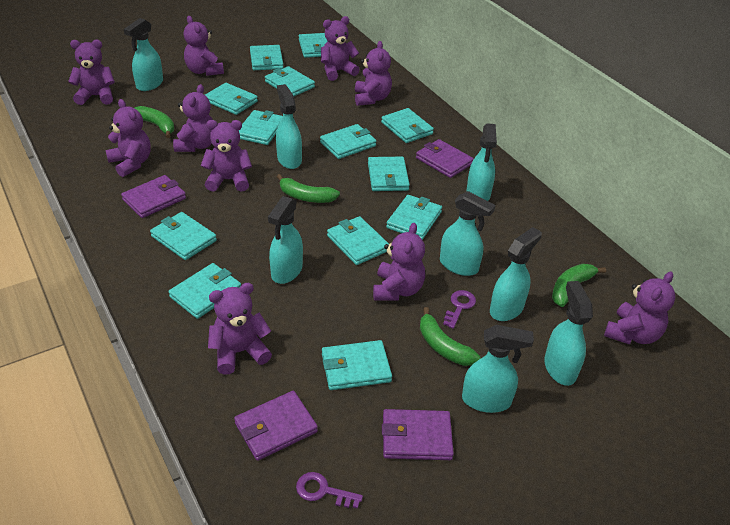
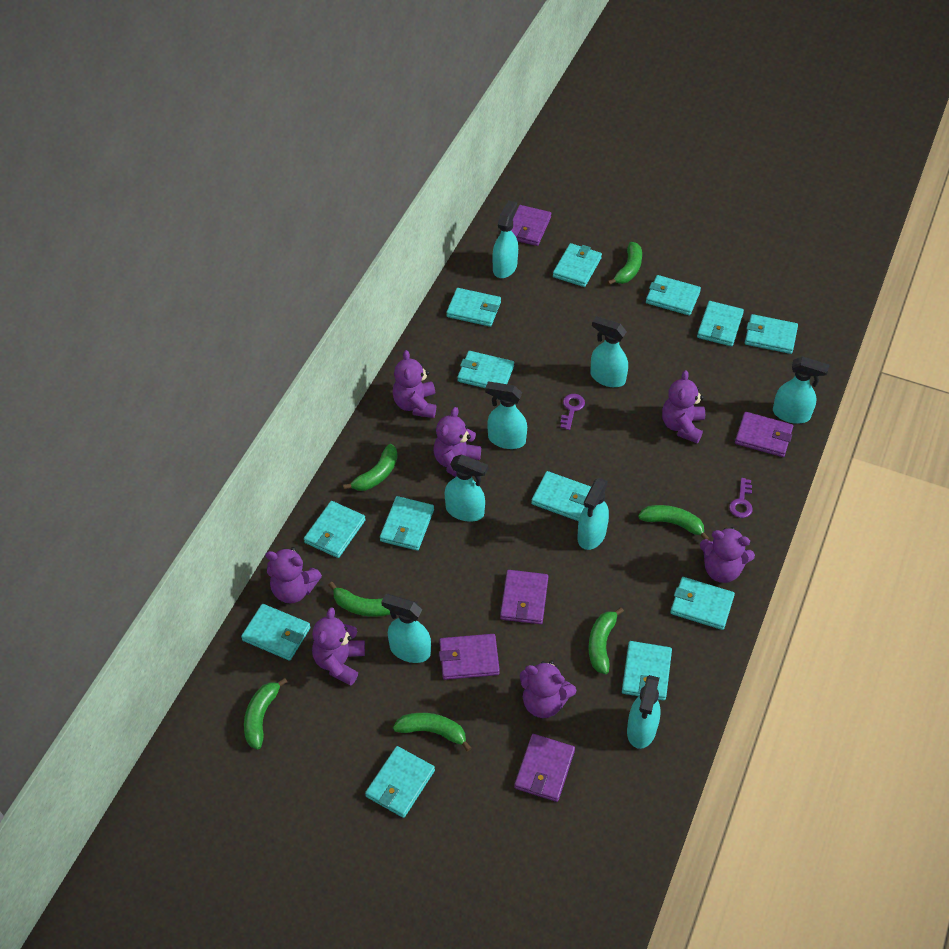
green banana: [135,106,174,138] [277,174,340,203] [420,307,481,366] [552,264,606,307] = 4 -> [244,678,287,750] [329,582,391,617] [343,444,398,491] [393,713,471,751] [588,607,624,674] [607,242,642,285] [638,505,709,540] = 7
purple teddy bear: [68,40,115,105] [106,99,151,177] [173,84,213,152] [184,16,224,76] [201,120,252,192] [208,283,272,375] [321,16,360,81] [355,41,392,106] [373,223,425,300] [604,271,675,345] = 10 -> [265,547,322,603] [312,607,365,686] [392,350,436,418] [434,407,481,477] [520,660,576,718] [662,370,705,443] [700,527,755,583] = 7
purple wallet: [121,175,186,218] [234,391,318,461] [382,409,454,460] [416,139,474,178] = 4 -> [439,634,500,680] [500,570,548,624] [511,205,551,246] [514,734,575,802] [735,412,793,457] = 5

